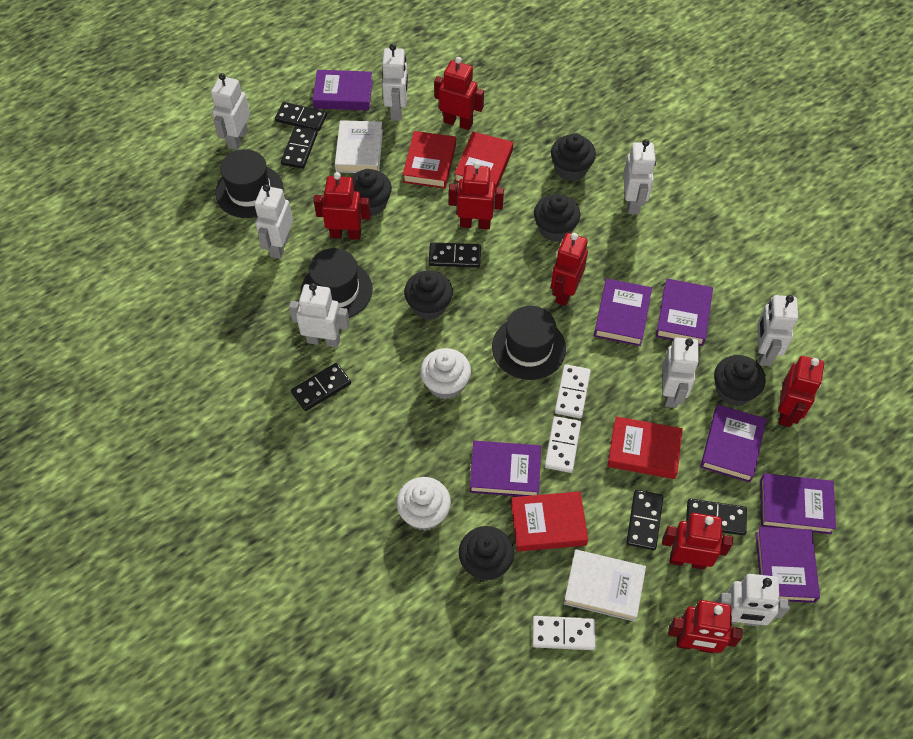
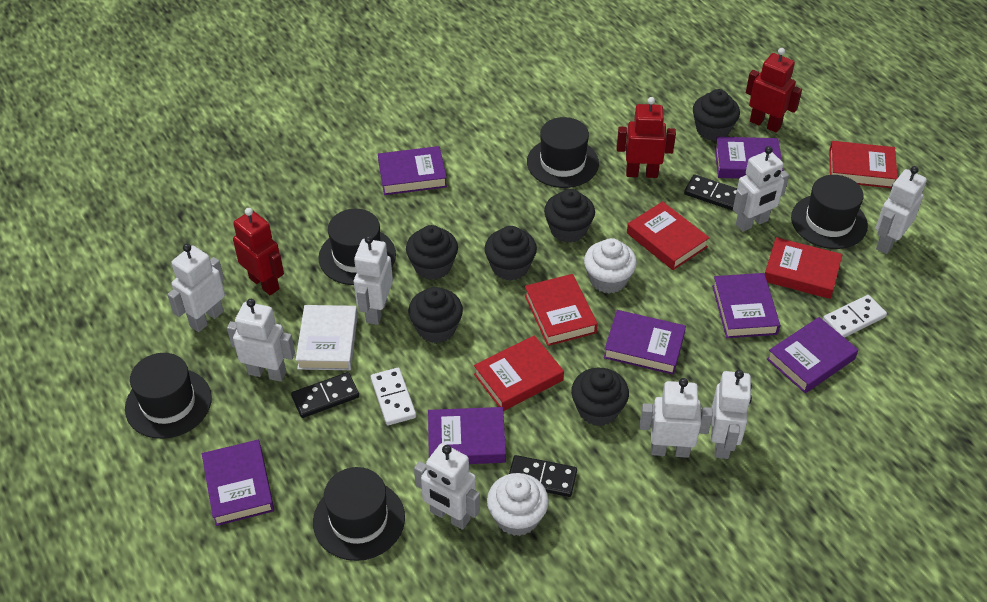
black domino: [275,102,327,131] [281,126,318,169] [291,363,351,411] [428,242,481,268] [626,490,663,550] [686,499,747,535] = 6 -> [291,372,359,418] [509,455,577,497] [684,174,737,211] = 3
black hat: [215,149,284,218] [301,248,373,318] [492,306,566,380] = 3 -> [125,353,212,439] [313,467,405,561] [318,209,396,285] [527,117,599,188] [791,175,868,249] = 5
red book: [403,131,456,189] [454,132,513,192] [511,491,588,552] [608,416,683,479] = 4 -> [474,335,564,411] [524,274,598,346] [627,201,709,270] [765,237,842,299] [829,141,898,188] = 5
red robot: [313,172,371,240] [434,57,484,130] [449,161,504,230] [551,233,588,306] [662,513,733,569] [668,600,743,653] [778,356,824,427] = 7 -> [233,208,284,295] [617,97,676,178] [746,48,802,133] = 3
white book: [335,120,383,173] [564,549,646,622] = 2 -> [296,305,358,370] = 1
white domino: [532,616,596,650] [545,416,581,473] [555,364,591,418] = 3 -> [371,368,416,425] [823,295,887,338] = 2

